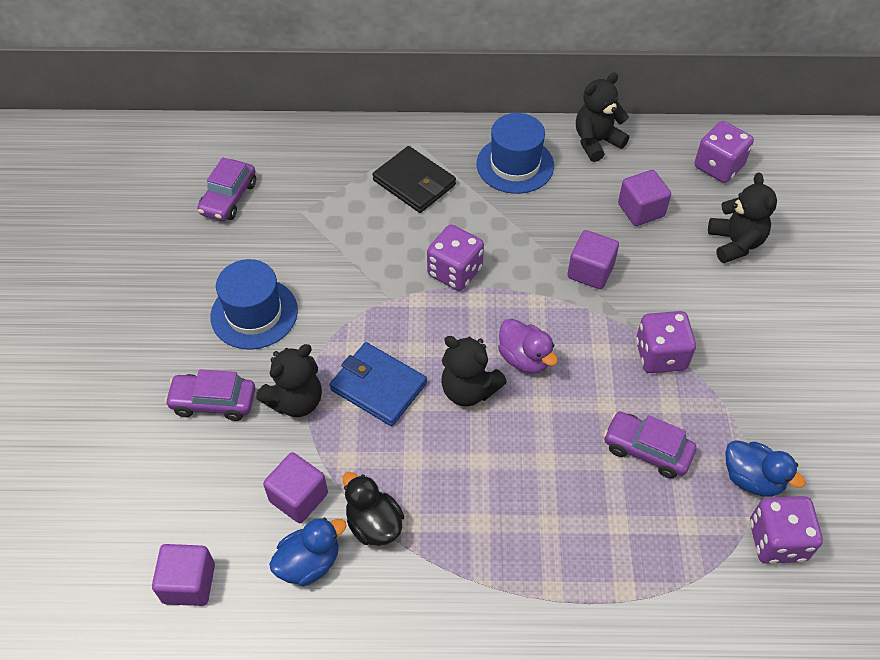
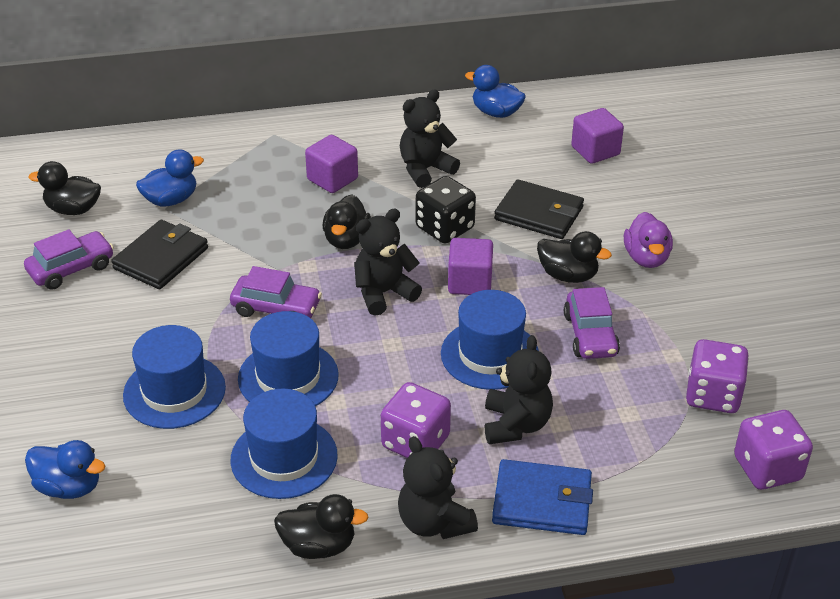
black dice: none = 0 -> [416,176,476,243] = 1
black duck: [342,472,404,546] = 1 -> [29,161,101,215] [274,494,369,559] [323,194,371,249] [537,231,612,283] = 4
black wallet: [372,146,456,213] = 1 -> [111,220,208,289] [494,179,584,239] = 2
blue duck: [269,517,346,586] [726,440,806,497] = 2 -> [25,440,106,499] [136,149,204,207] [465,65,526,118] = 3
blue hat: [210,259,298,350] [477,113,554,194] = 2 -> [123,325,226,429] [230,389,338,499] [238,311,339,406] [441,290,539,390] = 4
purple cube: [152,544,215,606] [263,452,328,523] [568,230,619,289] [618,170,671,226] = 4 -> [305,135,358,193] [448,238,493,295] [571,108,624,164] = 3
purple dice: [427,225,484,291] [636,311,696,373] [695,121,754,183] [750,496,823,564] = 4 -> [381,382,451,458] [686,339,749,413] [734,410,813,490] = 3

